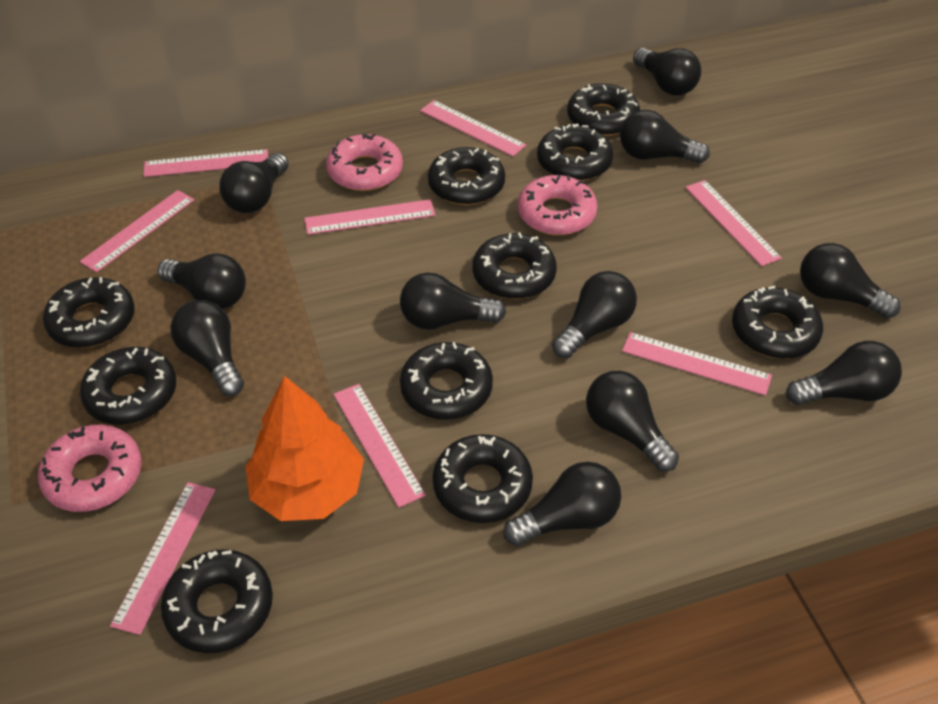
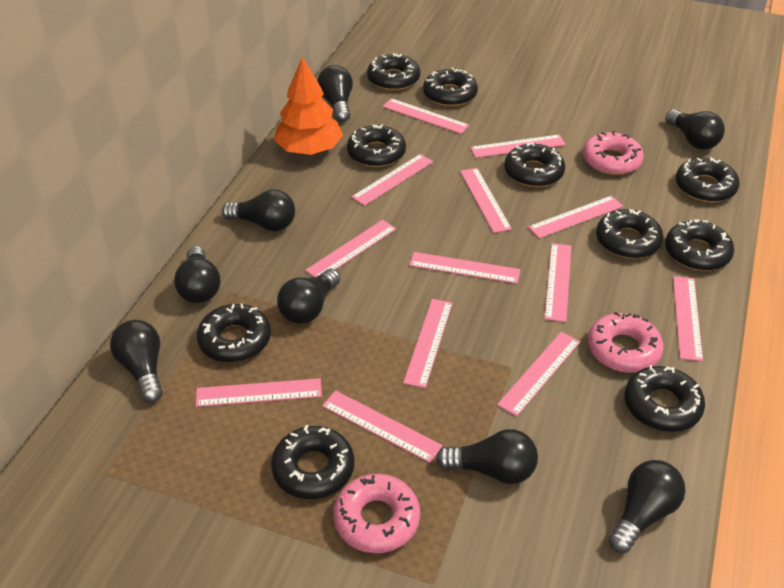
black light bulb: [157,253,246,309] [171,300,244,396] [219,153,289,213] [400,273,506,330] [503,462,621,546] [552,271,637,358] [586,371,679,472] [620,110,710,163] [633,48,701,95] [786,341,902,405] [800,243,901,319] = 11 -> [110,320,163,403] [174,246,220,303] [222,189,295,231] [277,269,340,324] [317,65,353,122] [436,429,538,484] [609,460,685,553] [665,109,725,150] = 8
pink ruler: [80,190,194,273] [110,482,215,635] [144,149,268,177] [304,199,435,235] [333,384,426,508] [420,100,526,156] [622,332,772,396] [685,180,782,266] = 8 -> [196,378,322,407] [305,220,396,277] [322,390,442,463] [351,154,433,206] [382,98,469,134] [403,299,453,388] [409,252,521,284] [460,168,512,233] [470,134,566,158] [497,332,580,416] [528,196,623,239] [544,243,572,322] [673,276,703,361] = 13

